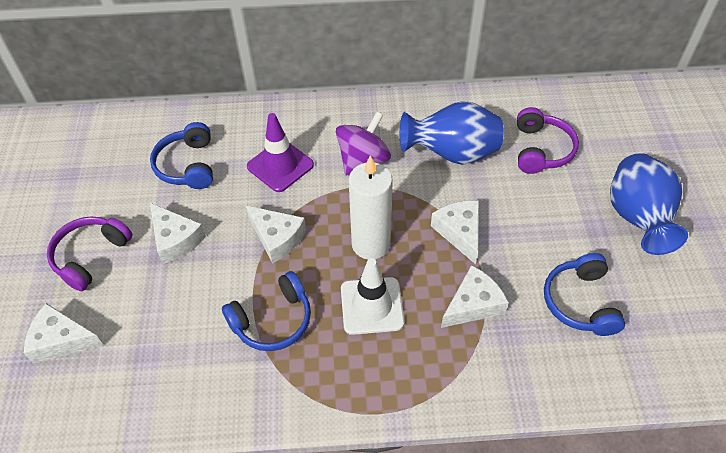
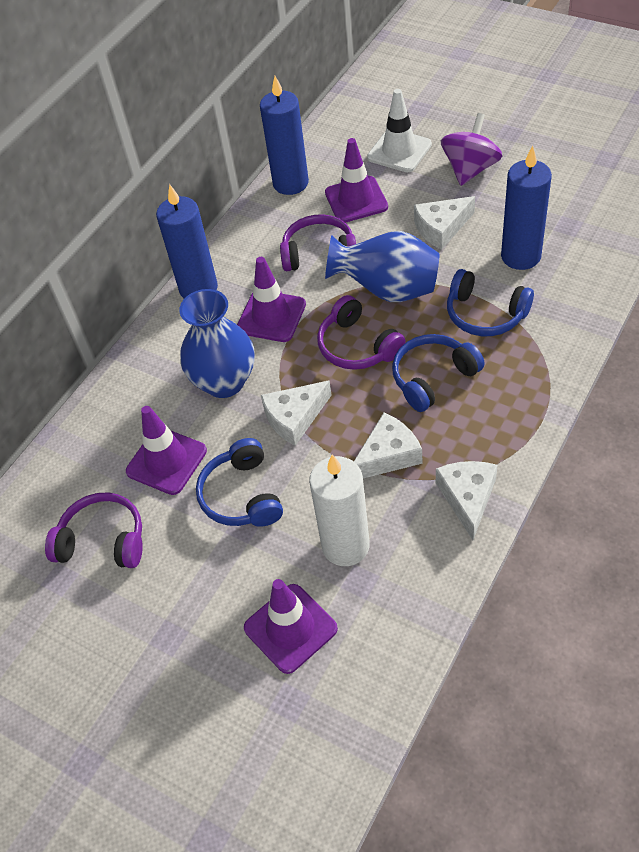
blue candle: none = 0 -> [156,184,218,299] [260,76,309,195] [501,146,552,270] = 3
purple headphones: [47,216,132,291] [517,107,579,174] = 2 -> [45,492,143,568] [280,214,356,271] [317,295,406,370] = 3
purple traffic cone: [247,113,314,192] = 1 -> [126,406,207,495] [237,257,306,342] [244,579,338,674] [325,138,388,223] = 4
white cheese: [24,303,103,363] [150,203,206,264] [246,206,306,263] [431,200,479,264] [441,265,509,328] = 5 -> [261,380,332,446] [354,413,422,478] [414,196,475,250] [436,461,498,540] = 4

